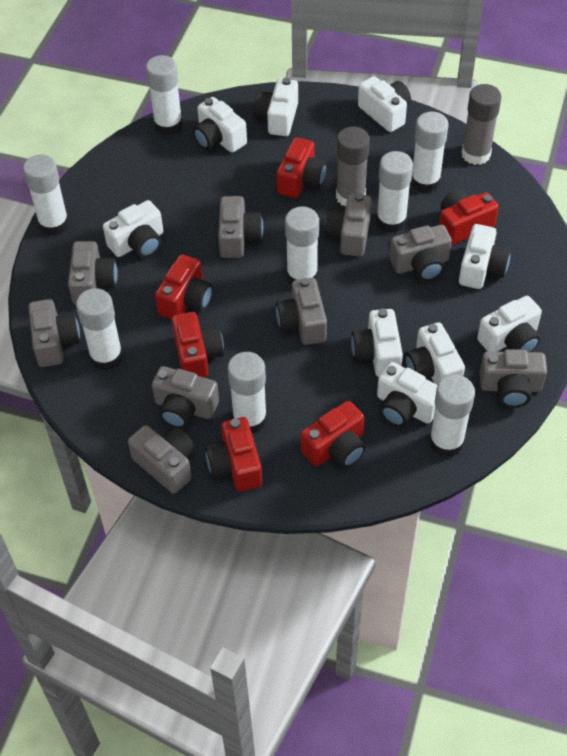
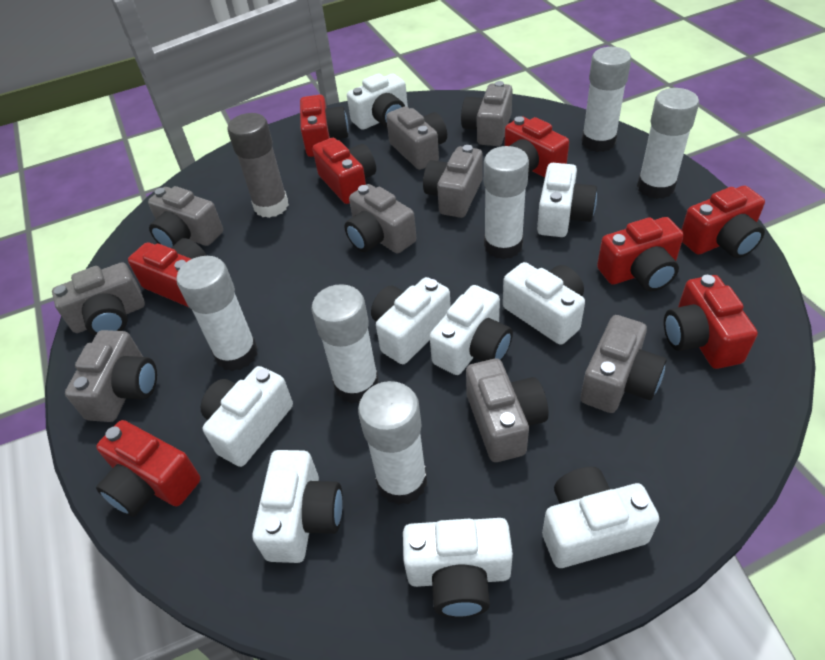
grey glue stick: [336,127,370,207] [461,84,501,165] = 2 -> [227,113,289,218] = 1
red camera: [155,255,213,319] [172,312,224,378] [205,417,262,492] [277,137,327,198] [301,401,366,468] [439,190,499,245] = 6 -> [96,420,201,517] [128,238,207,307] [300,95,348,157] [313,138,376,204] [504,116,569,178] [597,217,684,291] [664,275,758,369] [682,186,765,258] = 8
white glue stick: [23,155,69,236] [76,288,123,371] [146,55,183,135] [228,352,267,434] [285,207,319,284] [376,151,413,233] [411,112,449,193] [429,375,475,457] = 8 -> [176,256,258,371] [311,284,379,404] [358,381,427,505] [484,146,529,259] [581,47,631,152] [637,88,699,199] = 6

